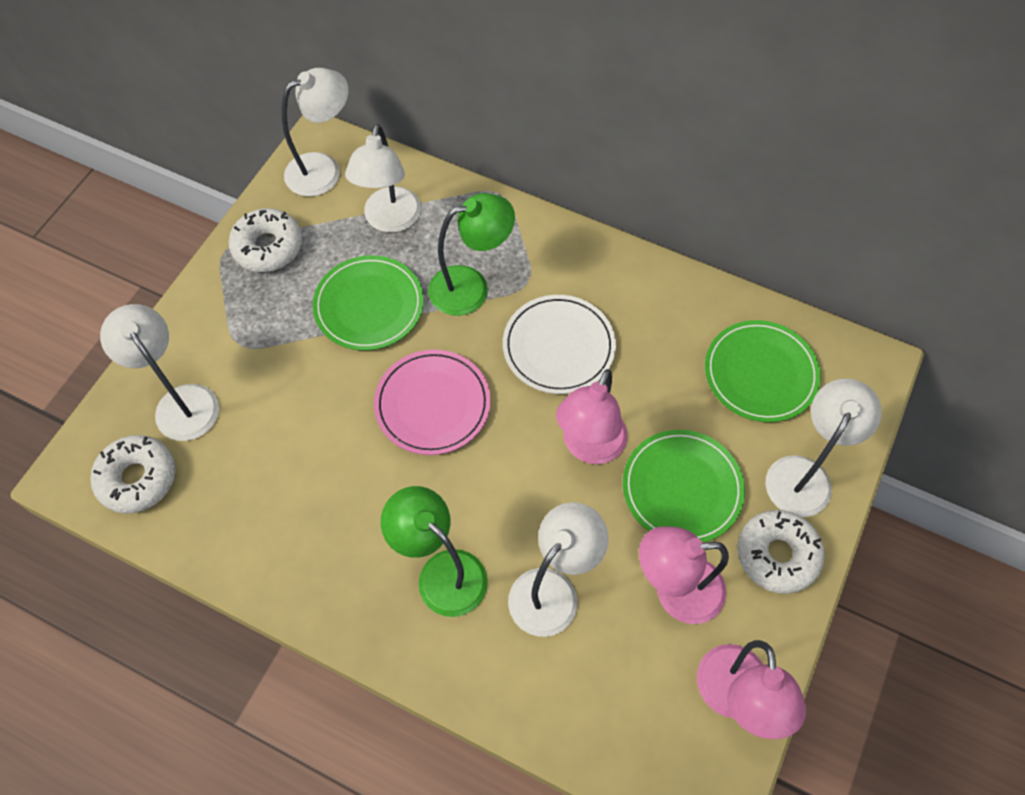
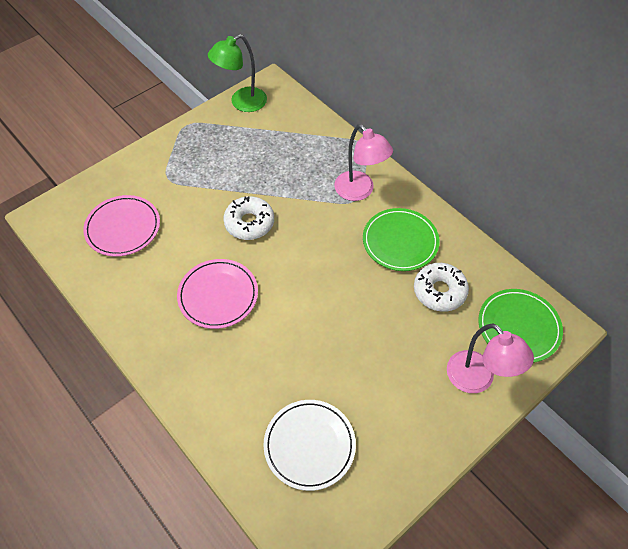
green lamp: [381,486,488,617] [428,193,515,316] = 2 -> [208,34,267,112] = 1
green plate: [313,255,424,351] [623,430,745,543] [705,320,821,422] = 3 -> [363,208,439,271] [478,289,563,363] = 2
pink lamp: [556,369,628,464] [639,526,729,624] [697,640,806,739] = 3 -> [334,124,393,201] [447,323,534,393] = 2
pink plate: [374,350,491,455] = 1 -> [83,195,160,257] [177,259,258,329] = 2
white donut: [90,435,176,514] [229,208,302,272] [738,510,825,594] = 3 -> [223,196,274,240] [414,263,469,312] = 2
white lamp: [100,304,219,441] [282,68,348,197] [345,124,421,233] [508,502,609,637] [766,378,882,517] = 5 -> none = 0

